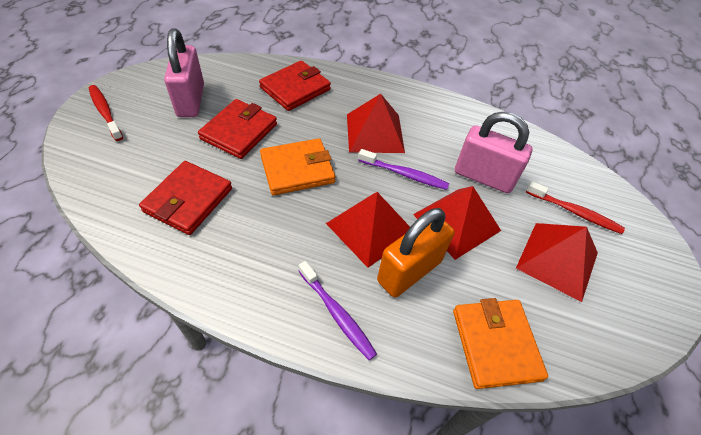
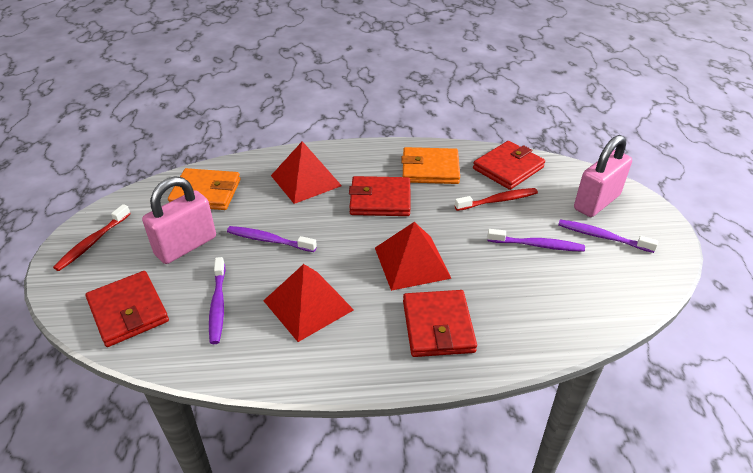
orange padlock: [377,208,455,297] = 1 -> none = 0
purple toothbrush: [299,261,377,360] [358,149,449,190] = 2 -> [209,257,225,344] [227,226,317,252] [487,229,585,252] [558,219,658,253] = 4
red pyramid: [326,192,410,268] [347,94,405,153] [413,186,501,260] [516,223,598,302] = 4 -> [263,264,354,342] [271,141,342,204] [375,222,452,291] = 3
red wallet: [139,161,232,235] [198,99,277,159] [259,60,331,111] = 3 -> [86,271,169,347] [349,176,411,216] [403,290,477,357] [473,141,545,190] = 4

